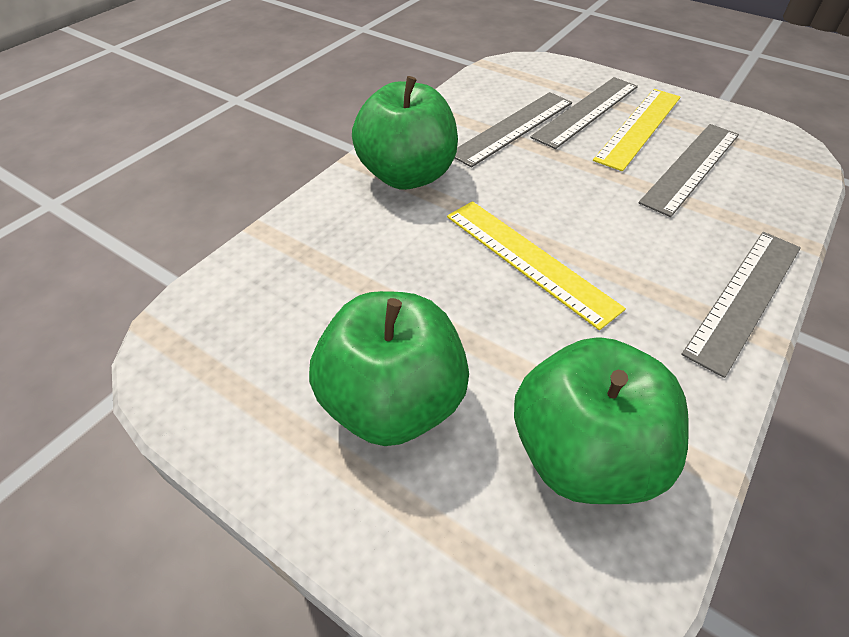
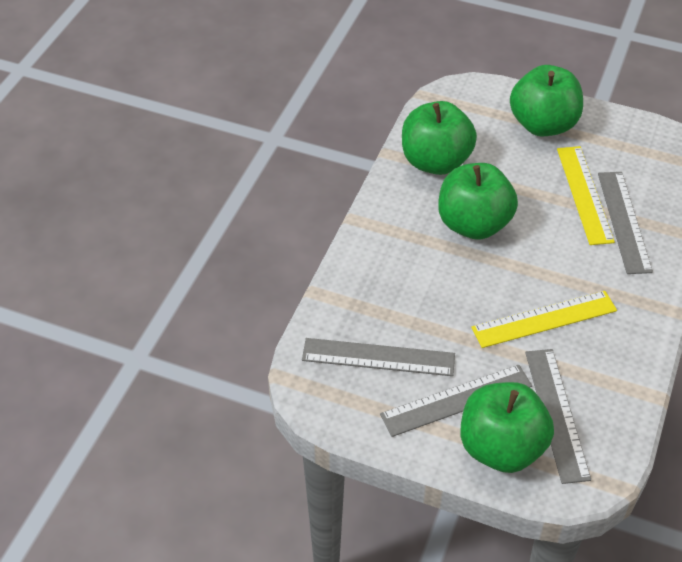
green apple: [309,291,469,446] [352,76,458,190] [514,337,689,504] = 3 -> [402,101,477,175] [438,163,518,240] [461,382,554,473] [510,65,583,137] = 4

